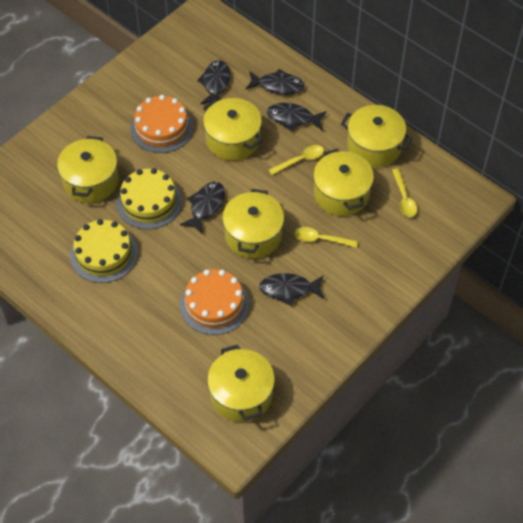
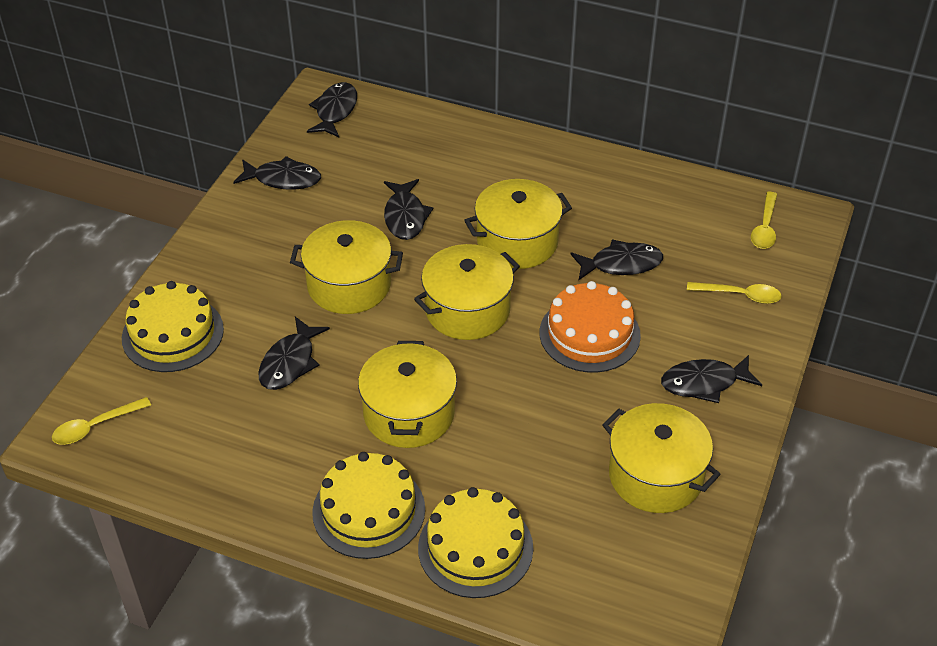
black fish: [180,182,225,234] [197,60,230,105] [246,69,305,95] [259,273,324,306] [267,103,327,131] = 5 -> [233,156,321,190] [258,317,330,390] [307,82,357,137] [384,179,433,240] [571,239,663,280] [661,355,762,403] = 6
orange cake: [130,95,193,153] [180,269,249,335] = 2 -> [540,281,641,373] = 1
yellow cake: [70,219,138,283] [116,168,182,229] = 2 -> [122,281,224,372] [312,452,425,559] [418,487,533,598] = 3
yellow pot: [57,136,119,203] [203,98,263,160] [207,345,275,422] [222,189,284,258] [313,149,374,216] [341,105,413,168] = 6 -> [290,220,403,314] [358,341,457,448] [414,244,520,340] [464,179,572,269] [602,403,721,513] = 5

